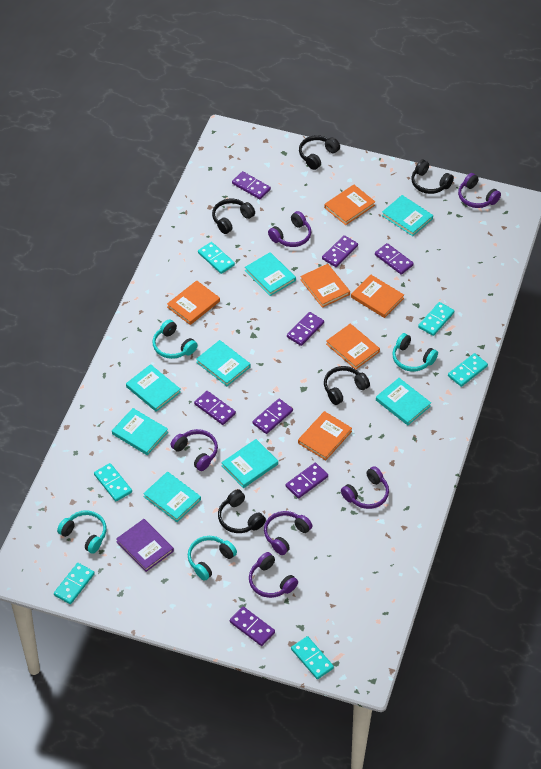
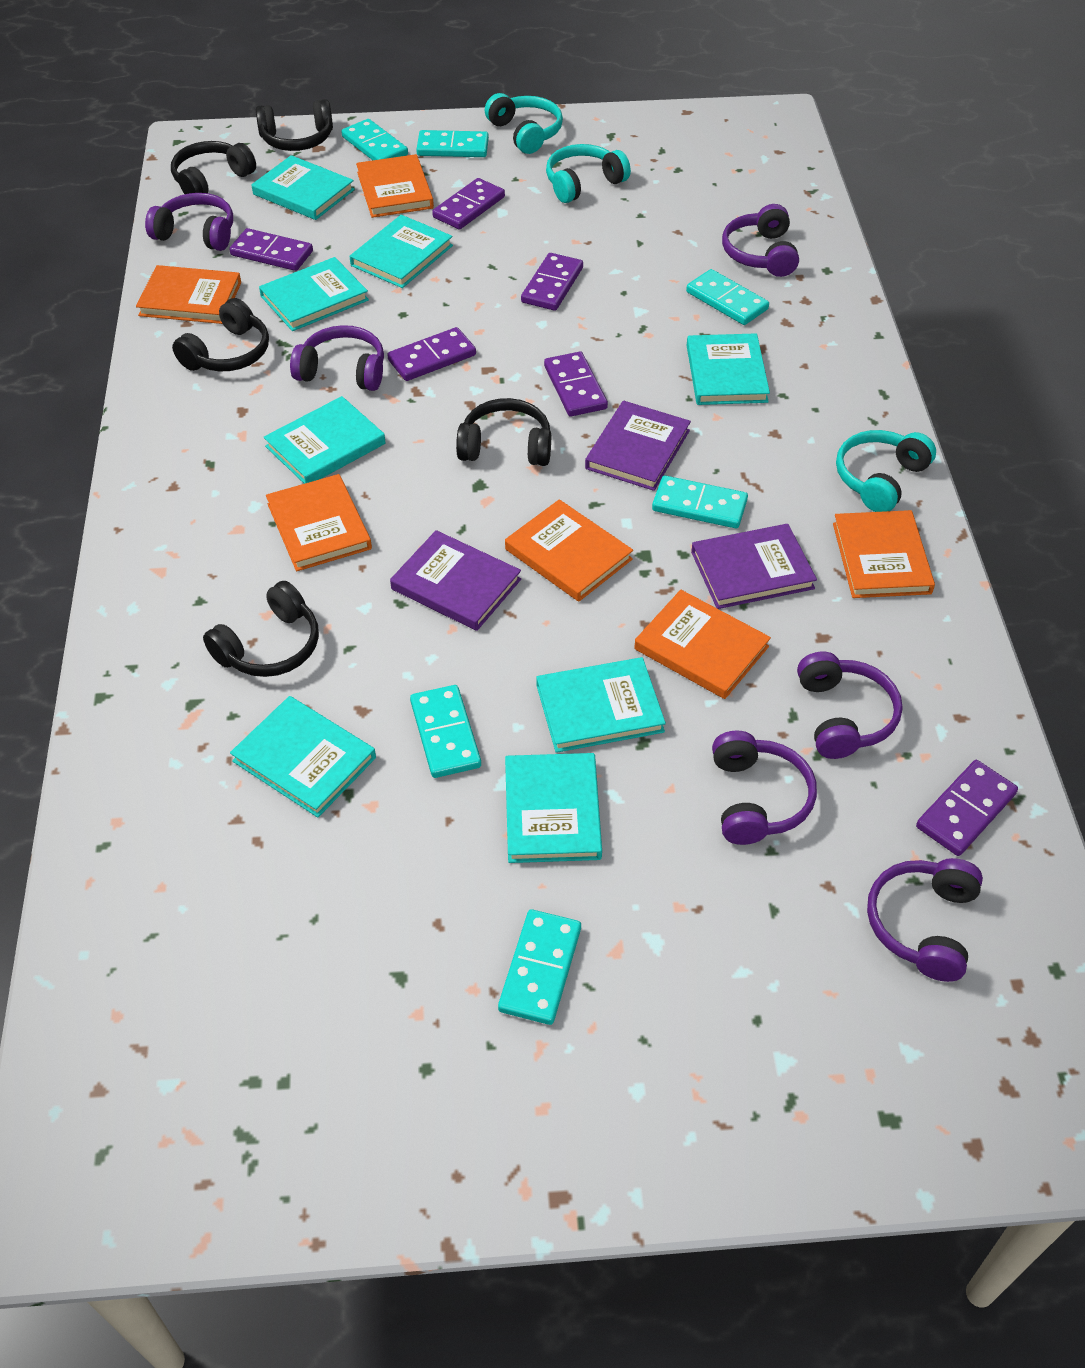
purple book: [116,519,174,572] = 1 -> [390,530,521,631] [585,401,691,491] [691,524,817,609] = 3
purple domino: [194,391,236,425] [230,607,275,646] [232,171,271,199] [252,399,293,434] [286,463,328,499] [287,312,324,346] [322,235,358,267] [375,243,414,275] = 8 -> [229,228,313,271] [387,327,476,381] [432,178,505,229] [521,253,583,311] [544,352,608,417] [916,760,1018,856] = 6
turquoise headphones: [57,510,106,554] [153,319,198,359] [188,536,237,581] [392,333,438,372] = 4 -> [485,93,563,154] [546,144,631,203] [836,430,936,512] = 3

